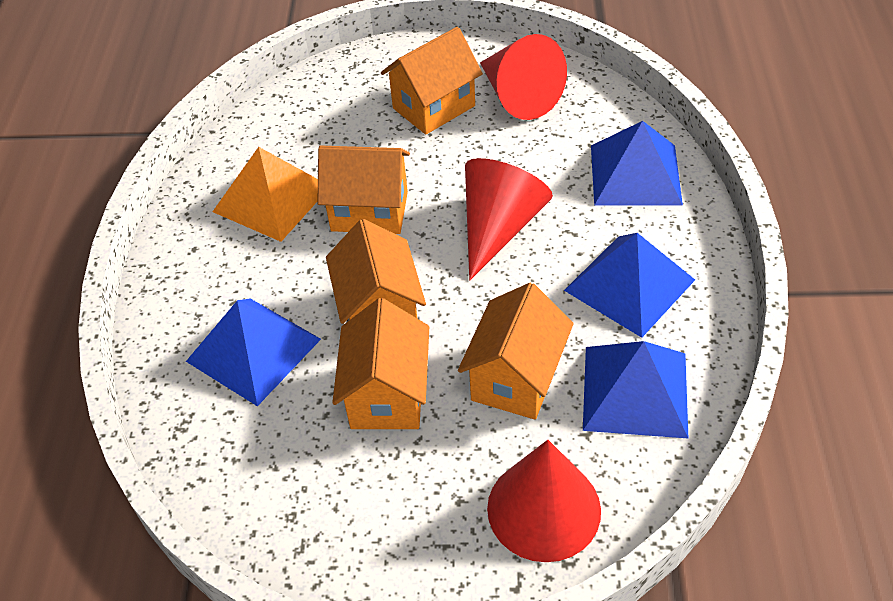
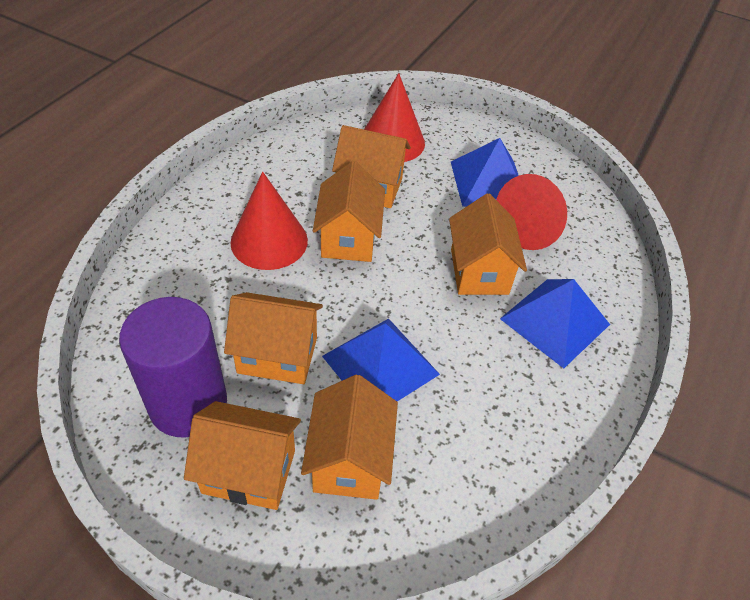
blue pyramid: [186,298,321,406] [564,233,695,338] [583,341,689,439] [591,121,683,206] = 4 -> [322,318,440,401] [451,138,519,207] [500,279,610,369] = 3
orange house: [318,146,410,234] [326,219,426,324] [332,298,429,429] [381,27,483,135] [458,283,574,419] = 5 -> [184,401,301,510] [224,292,323,384] [301,375,398,500] [313,161,385,262] [332,125,411,208] [449,193,527,295] = 6
orange pyramid: [212,147,318,242] = 1 -> none = 0
purple cylinder: none = 0 -> [119,297,227,438] = 1

